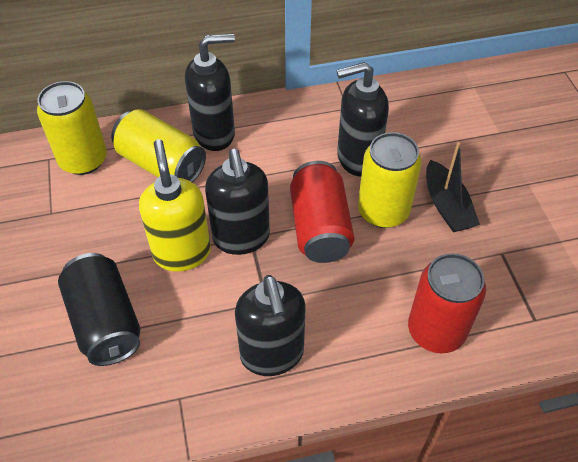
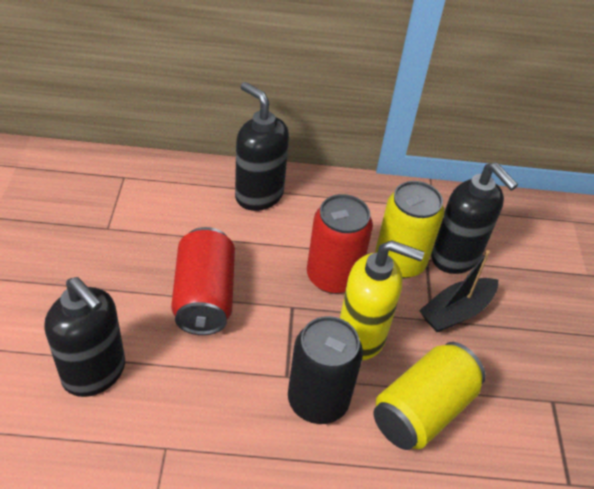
black soap dispenser: [185,33,235,151] [205,149,270,255] [235,275,306,376] [336,62,389,177] = 4 -> [45,277,125,397] [235,82,289,211] [431,162,518,274] = 3
yellow can: [37,81,107,175] [111,109,206,183] [358,132,422,228] = 3 -> [374,342,486,450] [375,181,444,278] = 2

